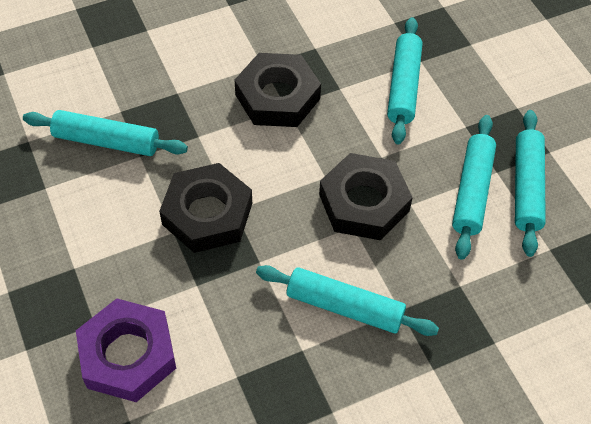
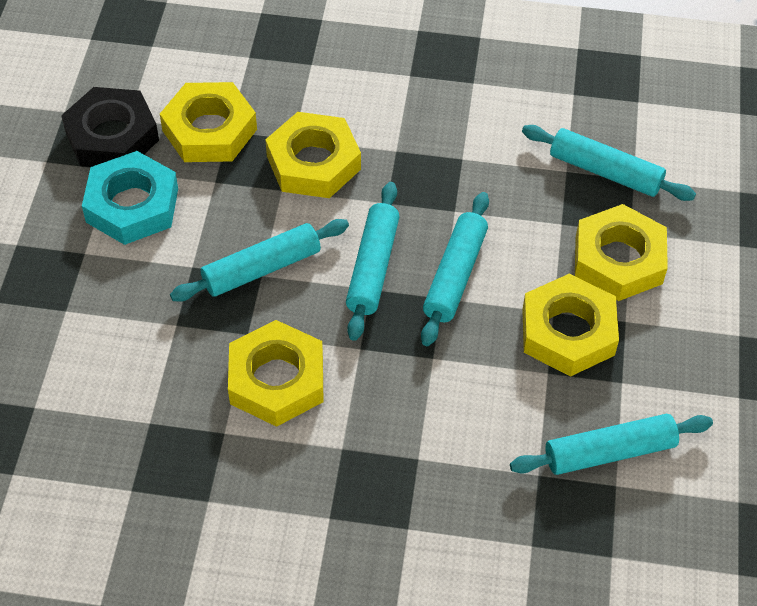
black nut: [159,163,252,253] [234,53,321,127] [319,153,413,240] = 3 -> [61,87,159,167] = 1
purple nut: [76,298,176,402] = 1 -> none = 0
turquoise nut: none = 0 -> [82,151,178,245] = 1
yellow nut: none = 0 -> [160,82,257,162] [228,320,323,427] [265,112,361,198] [522,274,619,377] [575,204,668,301] = 5

